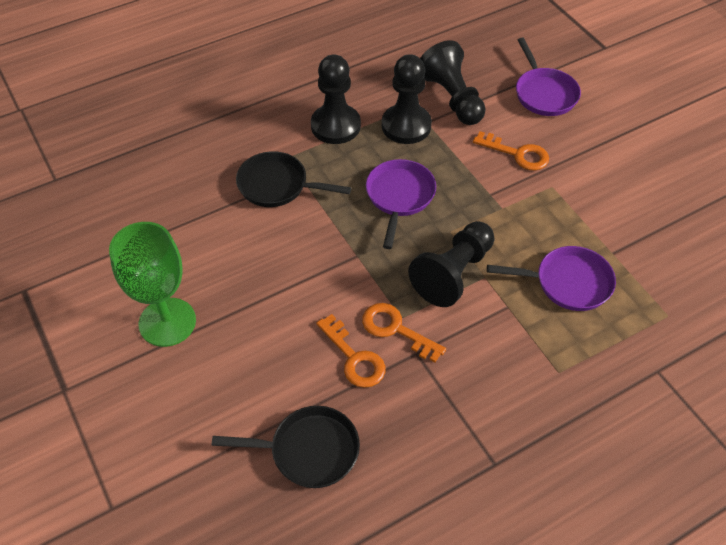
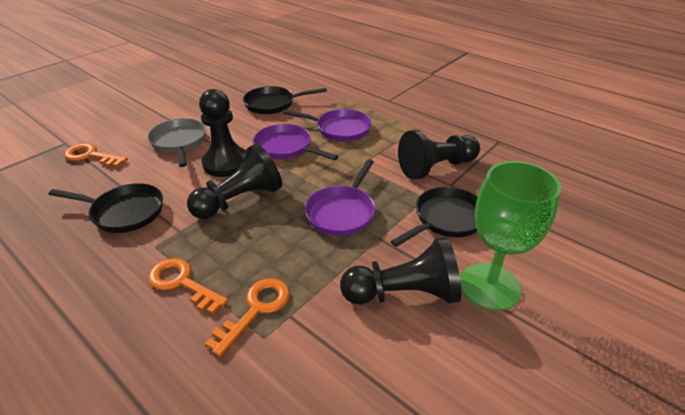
black pan: [212,406,360,488] [236,151,351,207] = 2 -> [49,183,163,233] [243,86,327,114] [391,187,477,247] = 3
grey pan: none = 0 -> [147,118,206,167] = 1

